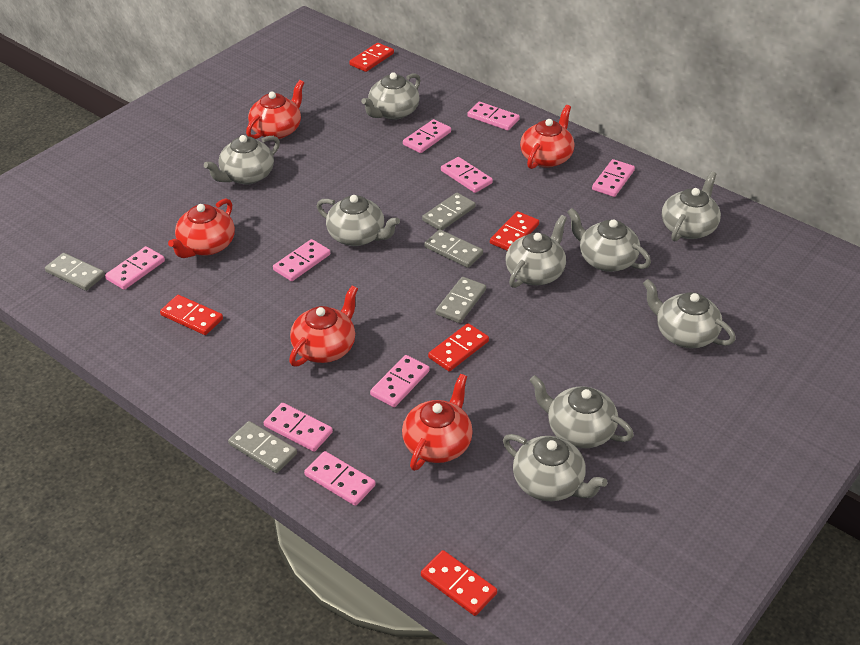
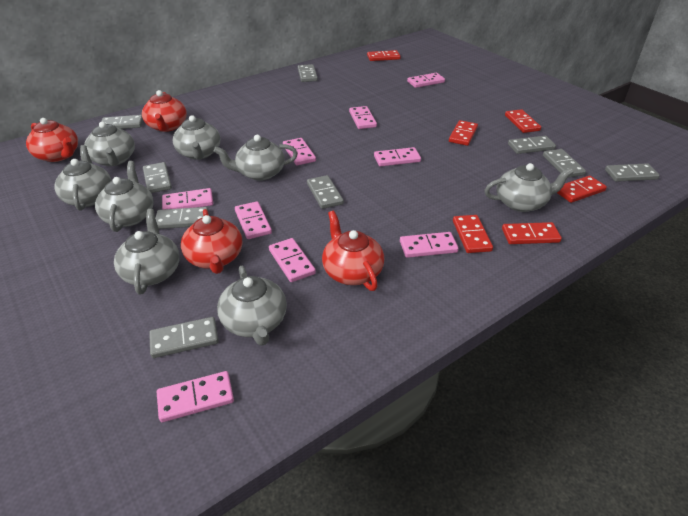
grey domino: [45,253,105,291] [228,421,297,473] [422,193,476,230] [424,230,483,268] [436,277,486,323] = 5 -> [101,115,143,129] [143,162,172,193] [149,317,219,358] [155,207,209,229] [298,64,318,82] [307,175,344,209] [508,136,556,154] [543,149,586,178] [605,163,660,182] = 9
grey teapot: [204,135,280,184] [317,195,400,246] [361,72,421,120] [503,434,608,501] [506,215,567,288] [529,375,634,448] [567,208,651,272] [643,279,736,348] [662,171,721,241] = 9 -> [54,145,112,211] [84,122,135,166] [95,161,154,232] [114,209,180,295] [173,115,220,160] [214,135,298,181] [217,266,287,346] [485,163,574,212] = 8
red domino: [160,295,223,335] [349,43,394,72] [421,550,497,616] [428,323,489,371] [490,211,539,251] = 5 -> [367,50,401,61] [449,120,478,146] [453,215,493,253] [502,222,562,244] [505,109,541,133] [557,176,607,203] = 6
red teapot: [168,198,235,258] [246,80,304,139] [289,285,358,367] [402,374,473,471] [520,105,574,169] = 5 -> [26,118,78,162] [142,90,187,132] [181,209,242,274] [322,211,384,291] = 4

